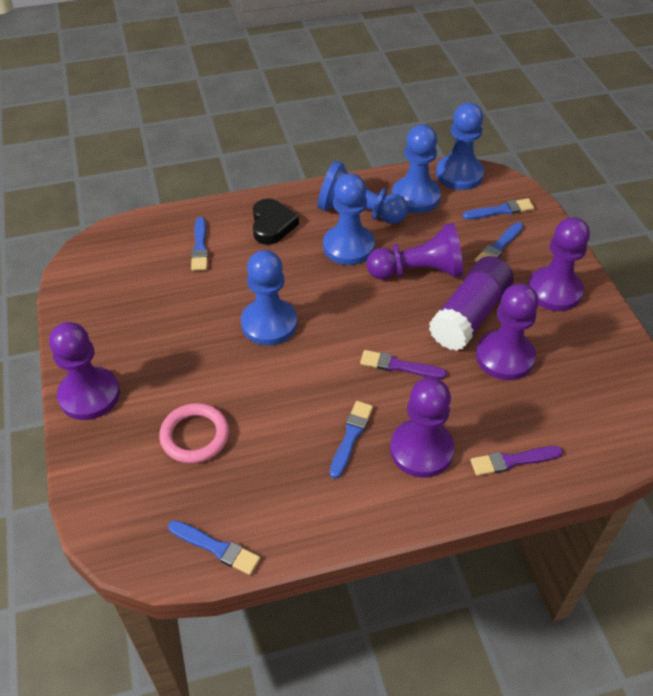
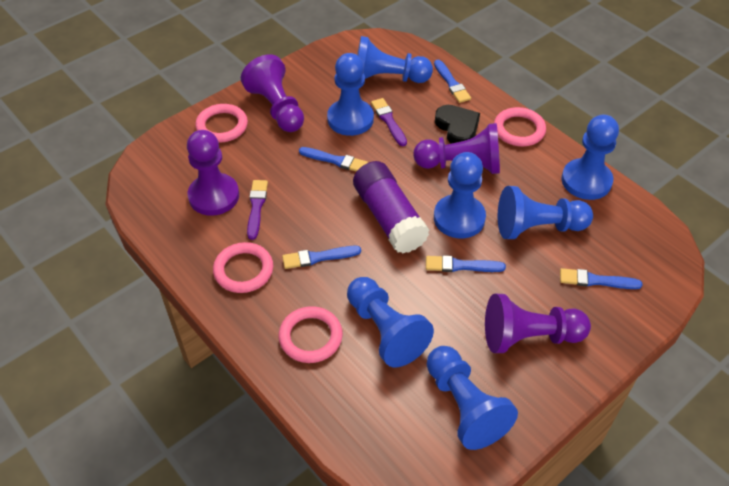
blue pawn: [241,250,297,345] [317,160,408,224] [323,173,375,265] [392,124,441,213] [436,103,484,190] = 5 -> [327,53,374,136] [347,277,434,367] [357,36,433,83] [427,346,518,450] [434,152,486,238] [498,186,593,239] [561,115,619,200] = 7
pink ring: [159,403,229,463] = 1 -> [195,104,248,143] [213,242,273,293] [279,306,343,363] [494,107,546,146] = 4
purple pawn: [49,322,120,420] [367,223,463,279] [390,378,455,478] [476,283,539,380] [528,217,590,311] = 5 -> [187,130,239,216] [241,54,304,132] [413,123,500,174] [485,294,591,353] = 4

